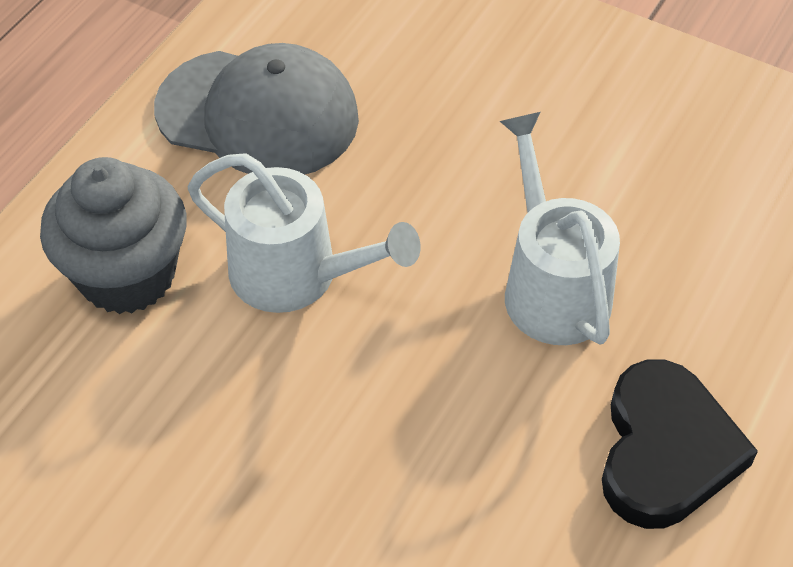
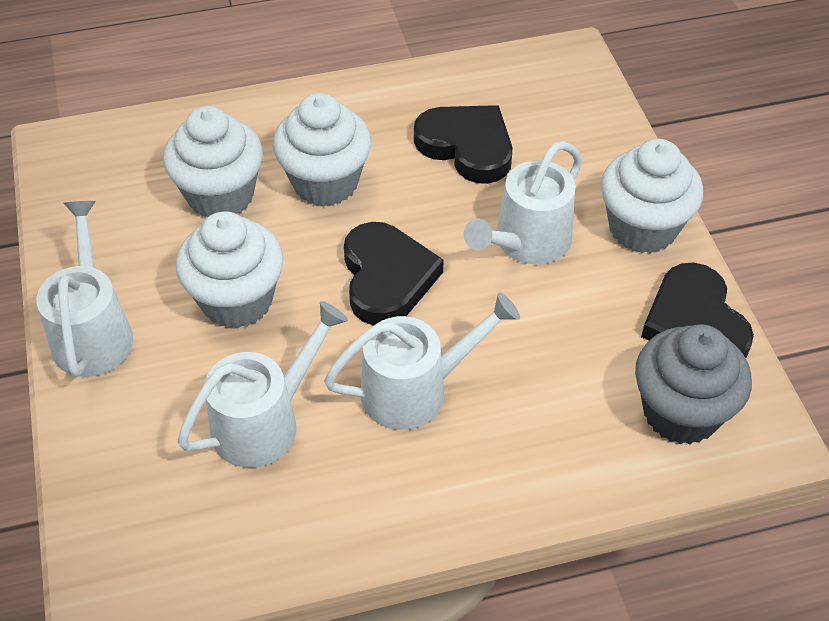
black heart: [602,359,758,529] = 1 -> [344,222,444,326] [414,105,512,184] [641,263,754,358] = 3
grey cap: [154,43,359,174] = 1 -> none = 0
white cupcake: none = 0 -> [163,106,263,217] [176,211,283,329] [273,93,371,206] [601,139,703,253] = 4
white watering can: [188,153,421,313] [500,112,620,345] = 2 -> [36,201,133,377] [177,301,348,468] [324,293,520,430] [464,141,582,265] = 4

